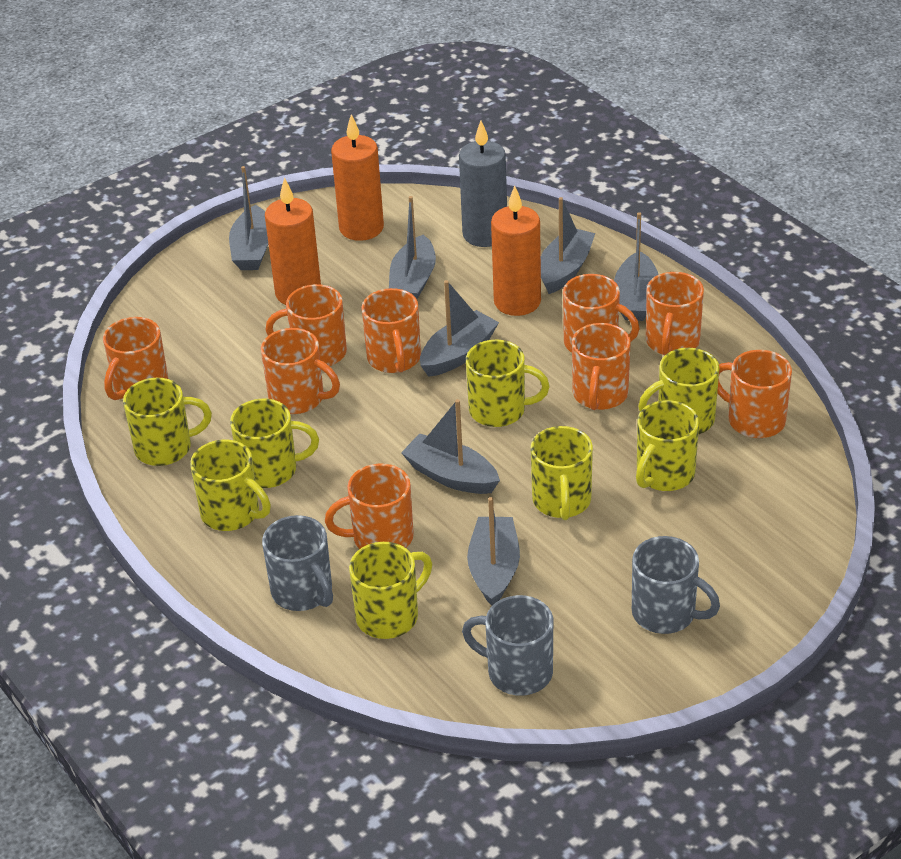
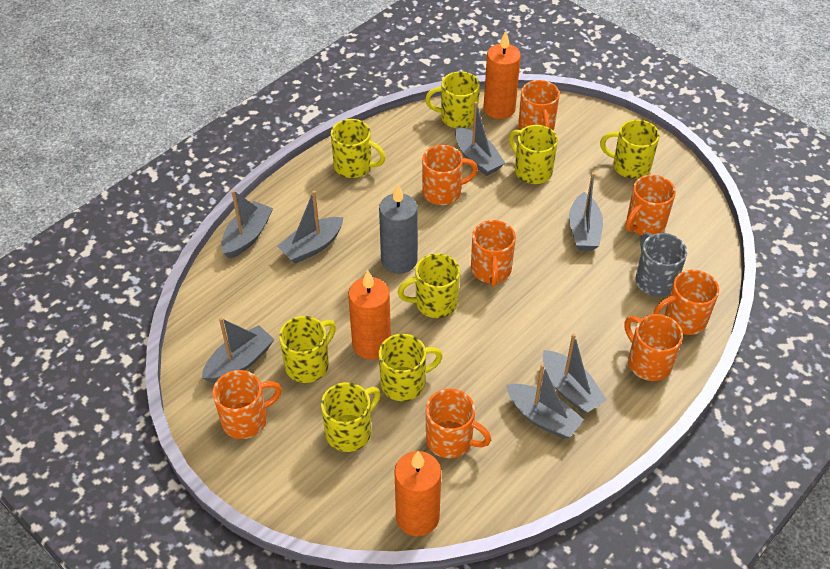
grey mug: [262,515,333,611] [462,595,553,696] [632,536,720,634] = 3 -> [635,232,687,297] = 1
orange mug: [103,317,169,400] [261,328,340,414] [266,284,347,366] [325,463,414,549] [361,288,421,373] [563,274,640,353] [572,323,631,410] [646,272,704,355] [717,350,792,438] = 9 -> [213,370,282,439] [422,145,478,205] [426,389,491,458] [471,220,516,287] [518,80,560,131] [624,314,683,381] [625,175,676,235] [654,270,719,335] = 8

